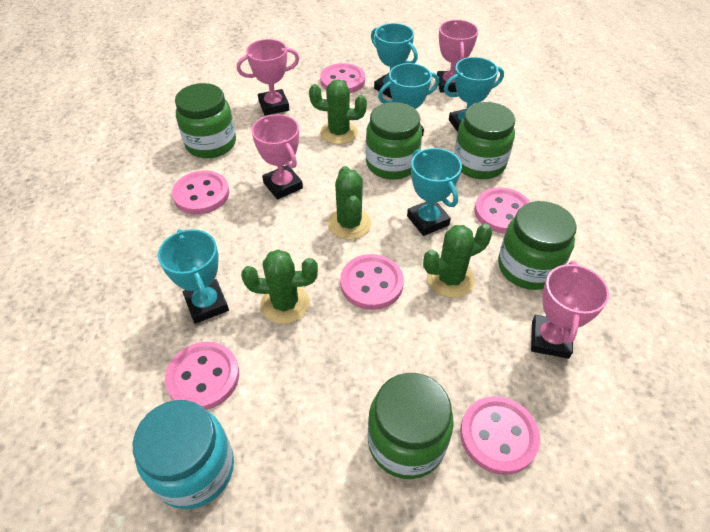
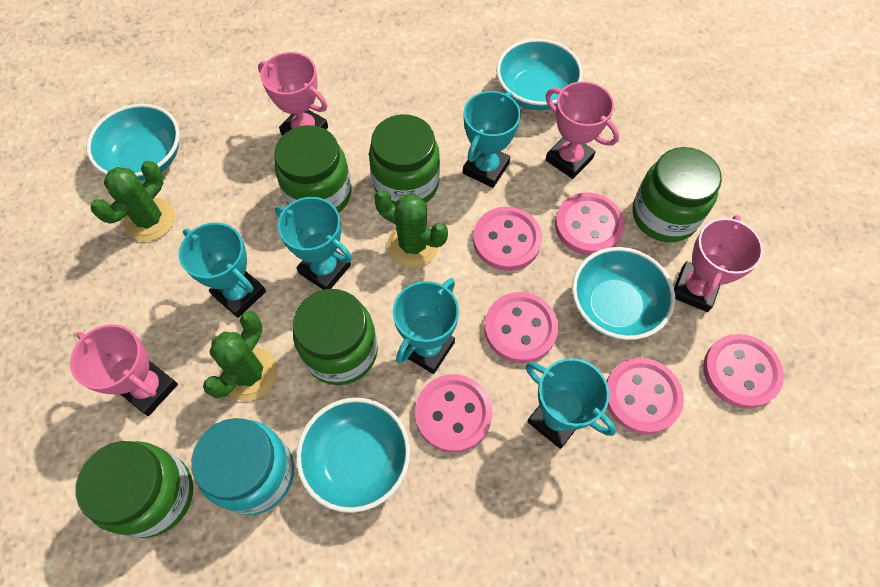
green cactus: [241,250,318,324] [309,79,367,144] [328,166,371,240] [423,224,492,298] = 4 -> [91,161,175,242] [203,311,278,401] [374,190,448,268] = 3
turquoise bowl: none = 0 -> [86,104,180,181] [296,398,410,513] [496,39,583,110] [572,247,675,340] = 4

